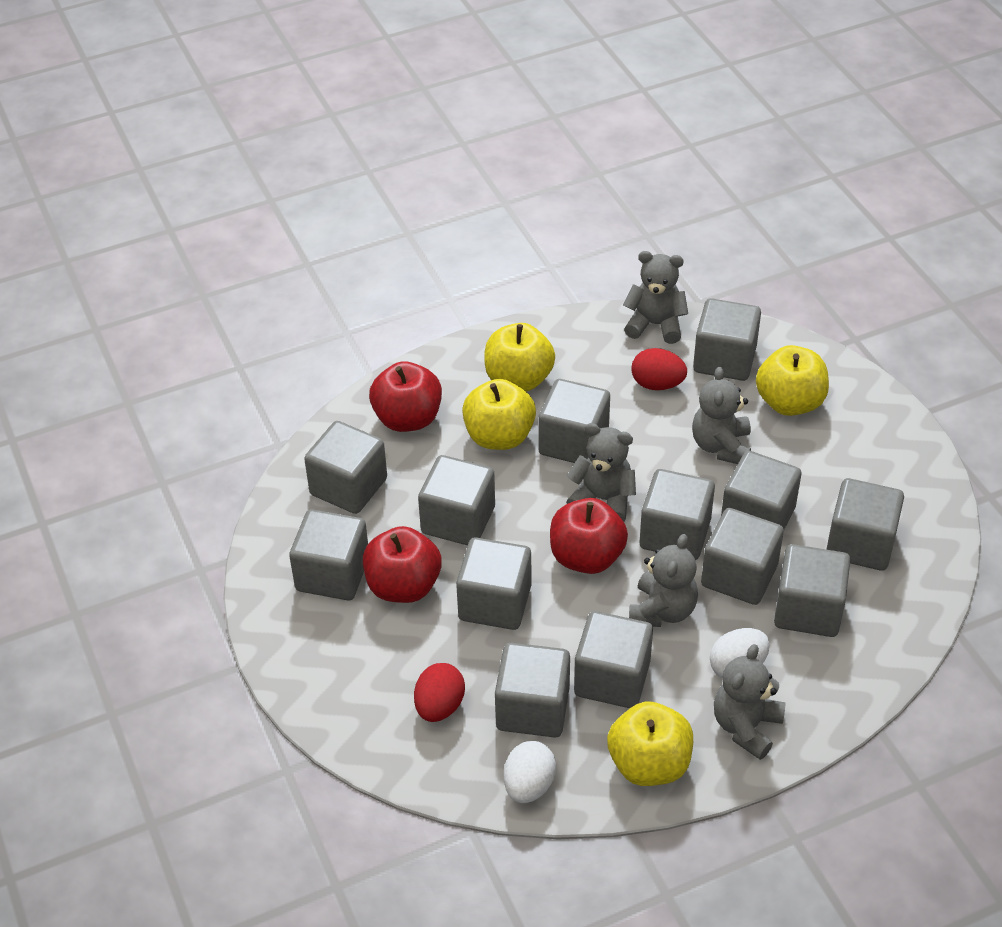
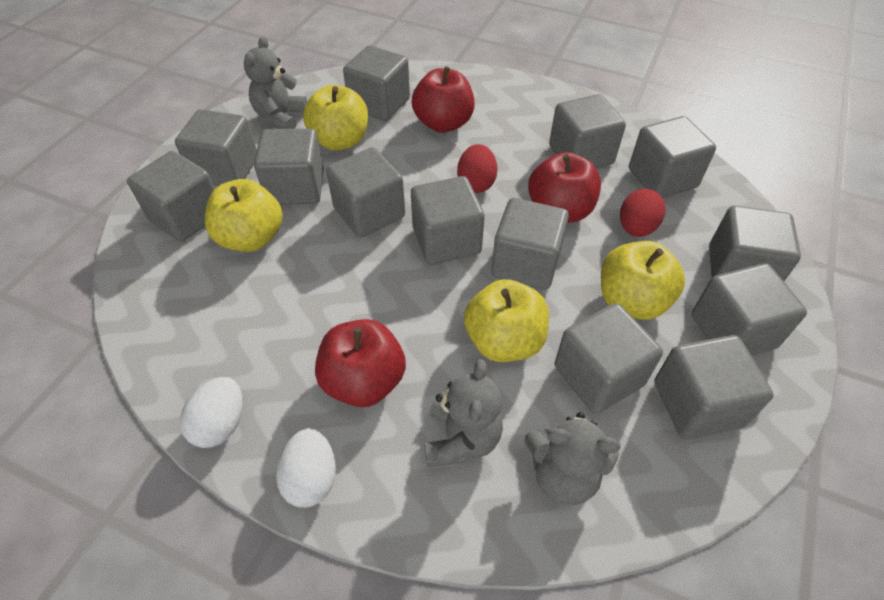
grey teddy bear: [566,423,636,522] [623,251,688,344] [629,534,698,627] [692,367,751,464] [714,644,786,760] = 5 -> [244,36,307,129] [424,359,503,467] [524,412,621,505] = 3

